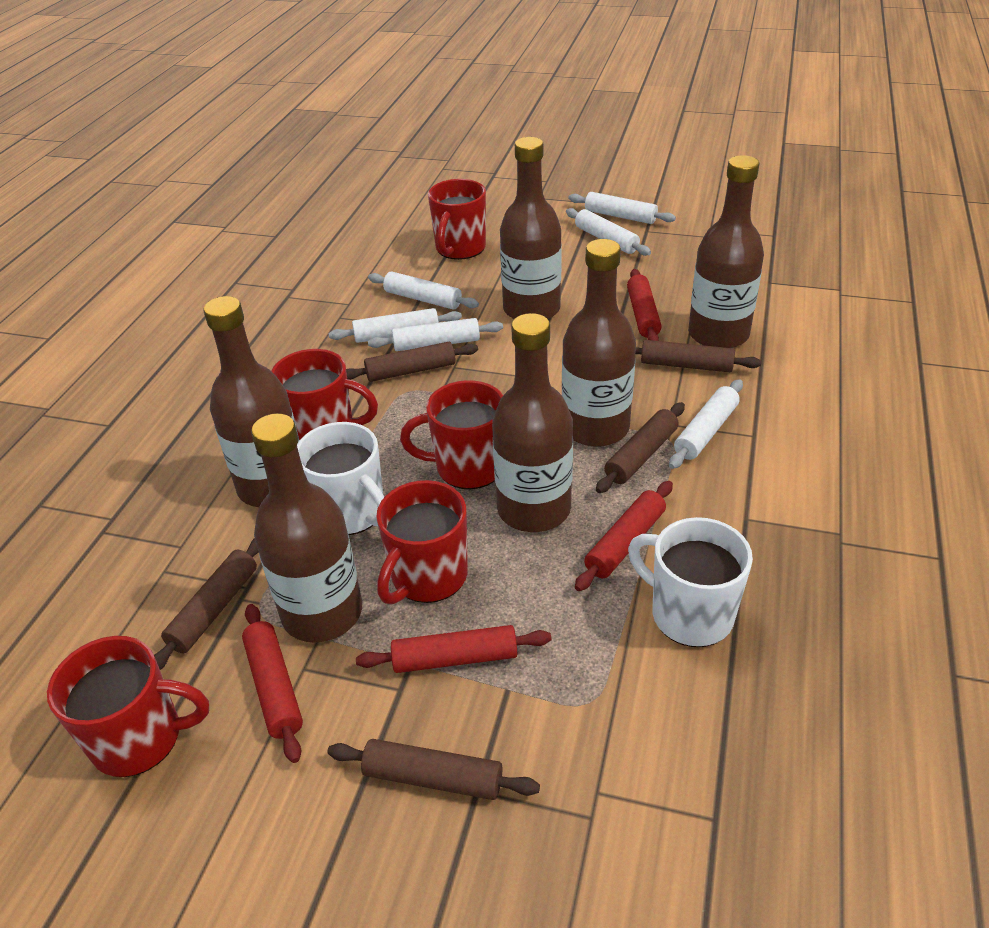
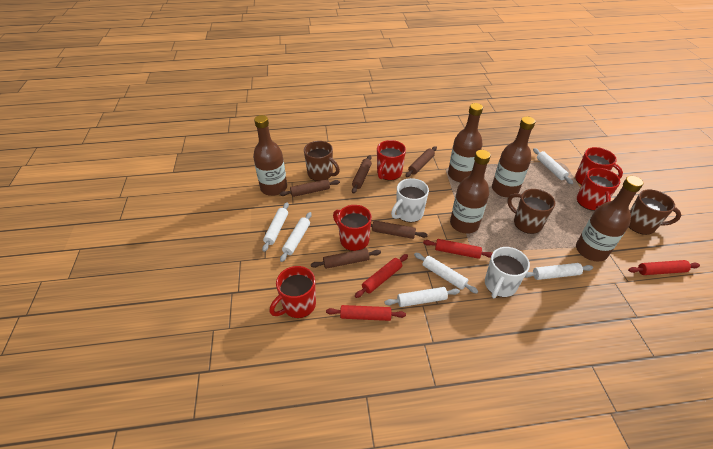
brown bottle: [204,296,300,507] [251,413,362,643] [492,313,573,532] [500,137,562,319] [562,239,636,447] [688,155,764,348] = 6 -> [253,115,287,196] [448,103,483,182] [450,150,491,234] [492,117,536,197] [576,176,643,262] = 5
brown mug: none = 0 -> [304,141,340,181] [507,189,555,234] [629,190,681,235] = 3

